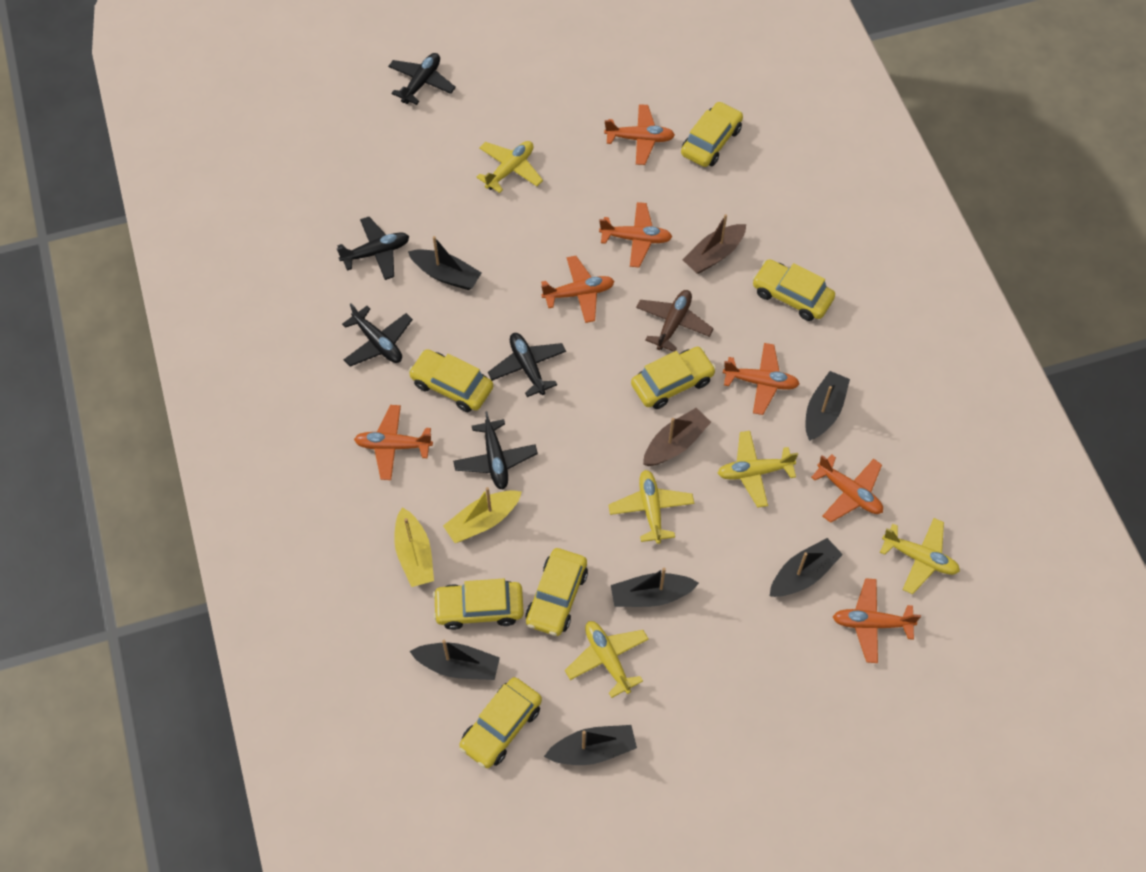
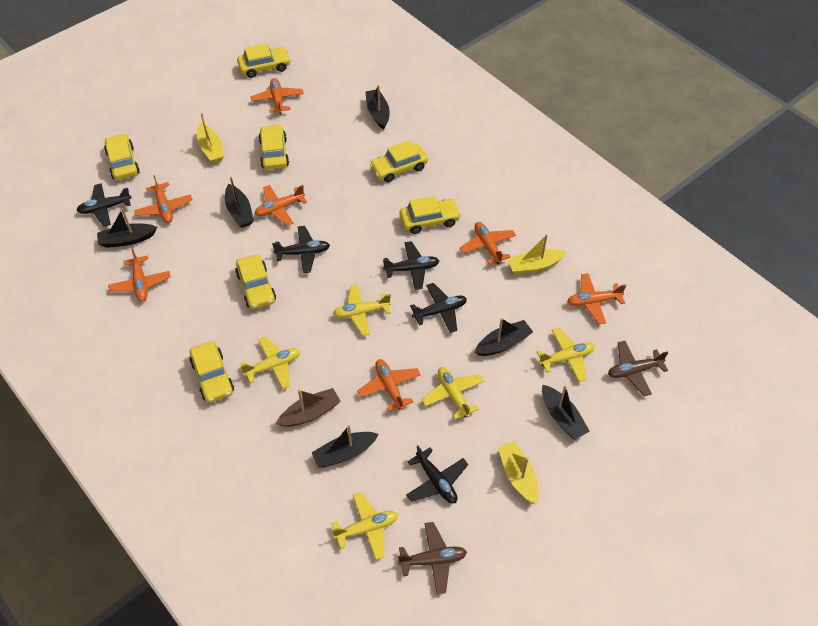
brown boat: [643,408,711,466] [683,214,746,274] = 2 -> [276,388,341,427] = 1
brown plane: [636,290,714,352] = 1 -> [398,522,467,594] [608,341,668,396] = 2
yellow boat: [394,507,434,587] [443,487,522,543] = 2 -> [197,113,224,163] [498,441,538,504] [508,234,567,274] = 3

